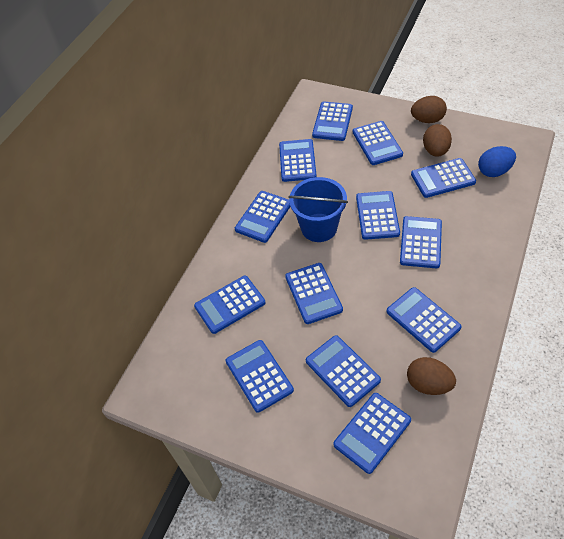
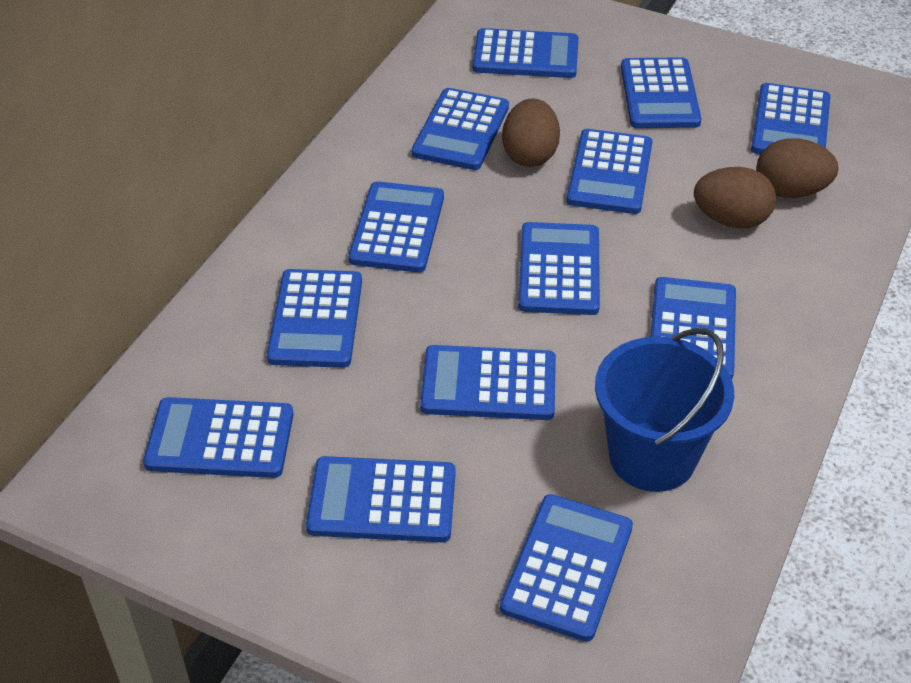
blue egg: [478,146,516,177] = 1 -> none = 0

